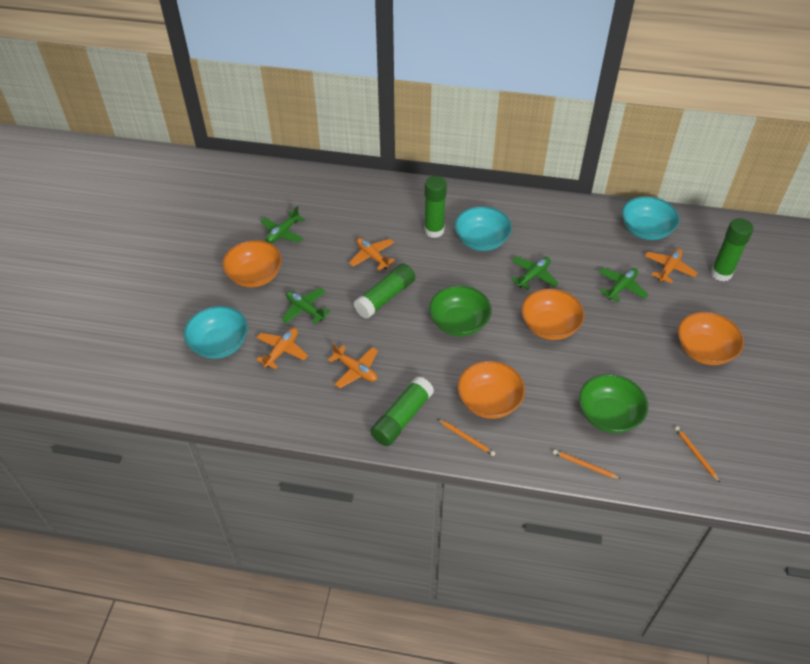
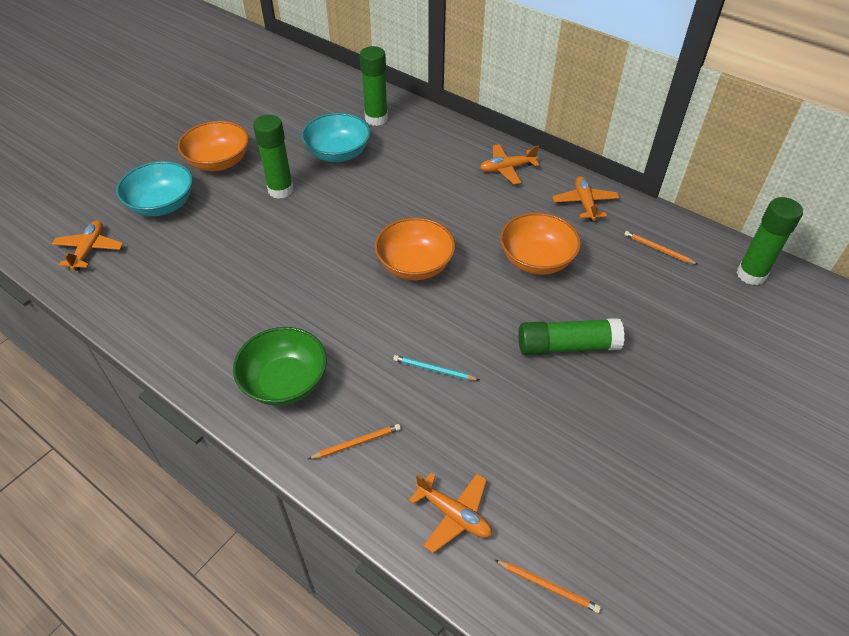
green bowl: [429,285,492,337] [579,374,648,433] = 2 -> [233,327,327,406] = 1
green plane: [261,206,305,243] [282,288,330,324] [511,257,559,290] [599,268,648,302] = 4 -> none = 0
orange bowl: [222,240,282,287] [458,361,525,419] [521,289,585,340] [678,312,744,365] = 4 -> [178,121,249,171] [375,217,455,280] [500,213,581,275] = 3
turquoise bowl: [183,306,248,359] [454,206,512,251] [622,196,680,240] = 3 -> [116,161,193,216] [301,113,371,162] = 2
turquoise pencil: none = 0 -> [393,355,479,380] = 1

